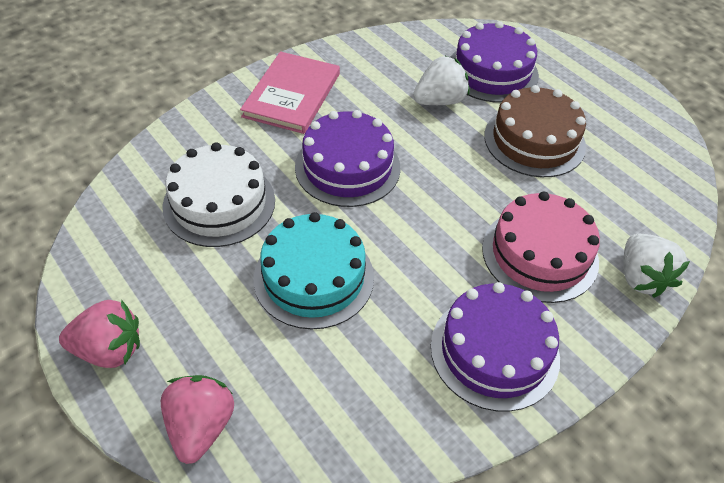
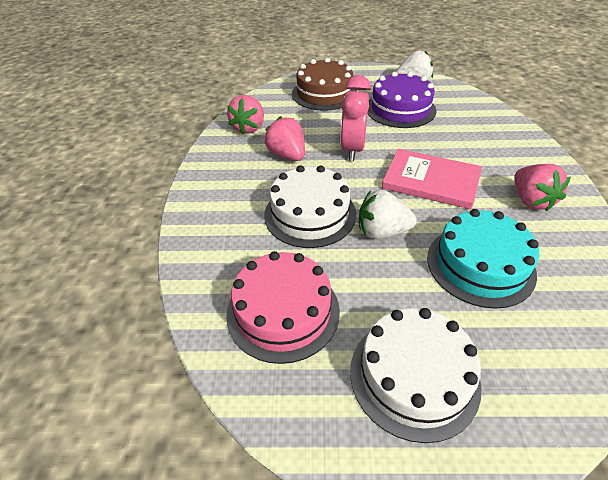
pink clock: none = 0 -> [340,75,371,161] = 1
pink strawberry: [59,300,140,368] [161,375,234,464] = 2 -> [227,95,264,135] [265,116,305,161] [514,164,571,211] = 3
purple cake: [295,110,401,207] [431,282,560,412] [450,21,539,103] = 3 -> [368,72,437,128] = 1
white cake: [162,143,275,247] = 1 -> [264,165,356,248] [350,308,481,443] = 2

